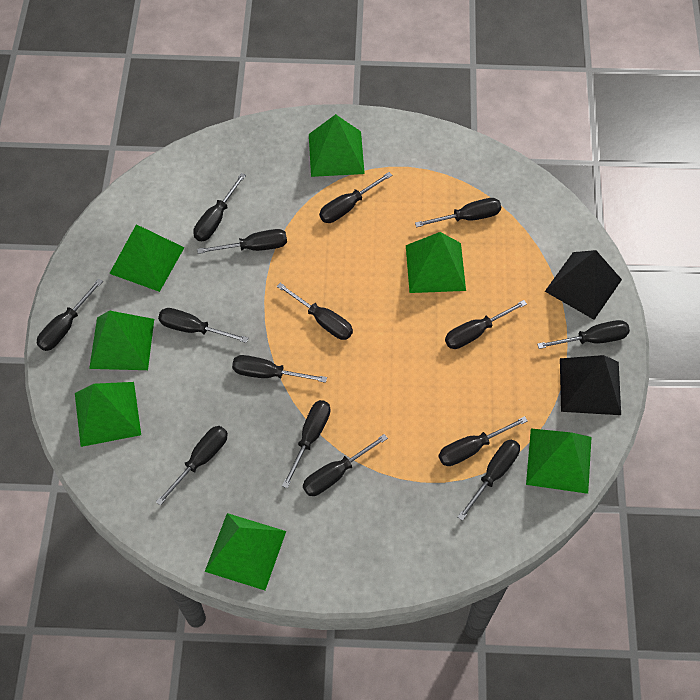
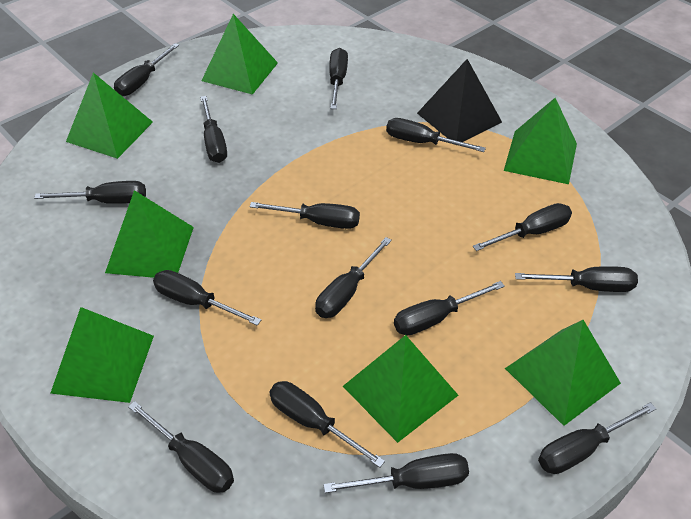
black pyramid: [545,250,622,320] [560,355,621,415] = 2 -> [417,59,502,142] = 1

